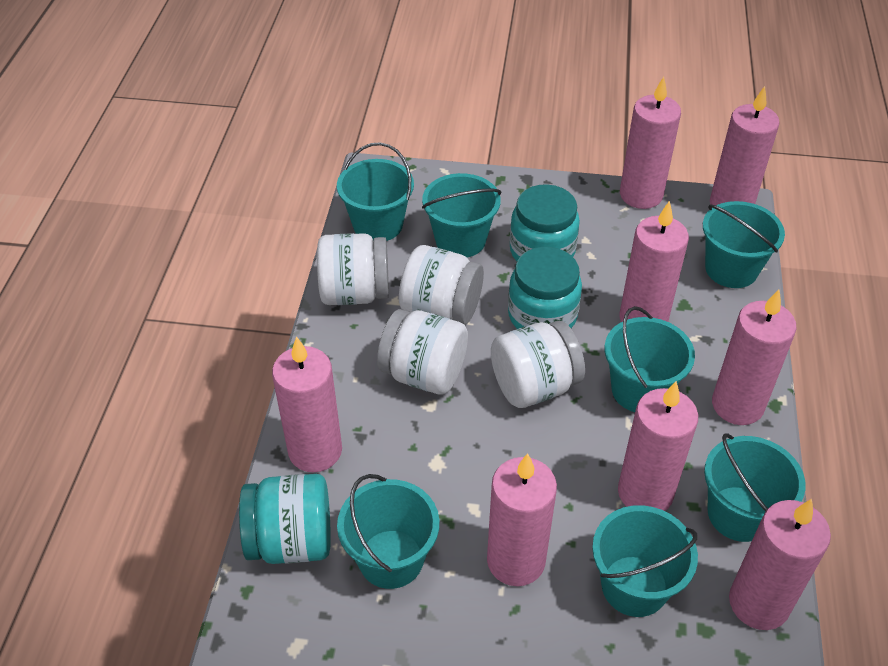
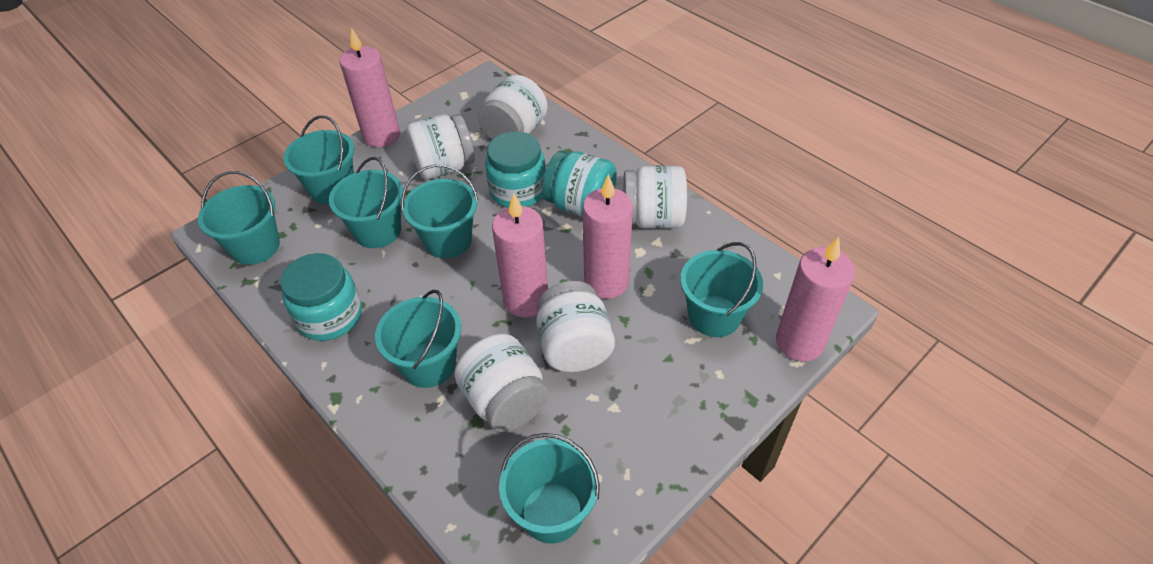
pink candle: [272,336,342,472] [487,453,557,586] [618,381,698,511] [620,77,681,209] [620,201,689,322] [710,86,780,205] [712,290,797,425] [729,499,831,630] = 8 -> [339,28,400,147] [492,193,548,317] [583,174,633,299] [776,237,855,362] = 4
white jar: [317,233,389,305] [377,309,468,395] [399,245,484,325] [491,321,585,408] = 4 -> [406,114,475,179] [454,334,549,432] [478,75,548,140] [536,281,615,372] [623,166,687,229] = 5

